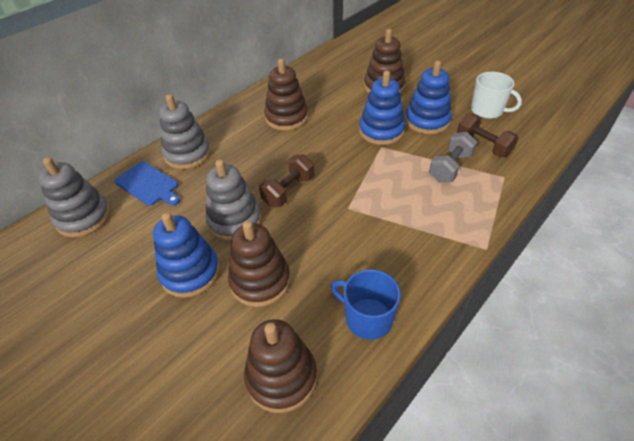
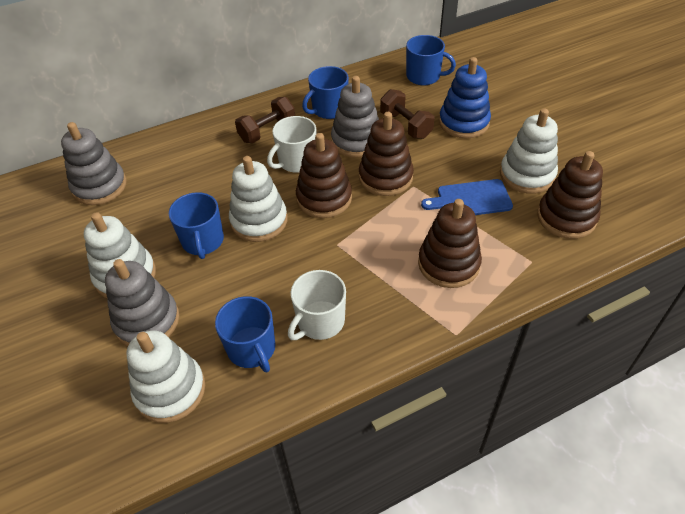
blue mug: [331,269,401,340] = 1 -> [169,192,224,259] [215,296,276,372] [302,66,349,119] [406,35,456,85] = 4
blue stacking toy: [153,212,220,298] [359,71,405,145] [405,61,452,134] = 3 -> [439,57,491,138] = 1
grey dumbbell: [429,132,477,182] = 1 -> none = 0
white mug: [471,72,522,119] = 1 -> [267,116,316,173] [288,270,346,340] = 2
white stacking toy: none = 0 -> [84,212,156,298] [127,330,205,423] [229,156,287,242] [500,108,558,194] = 4

